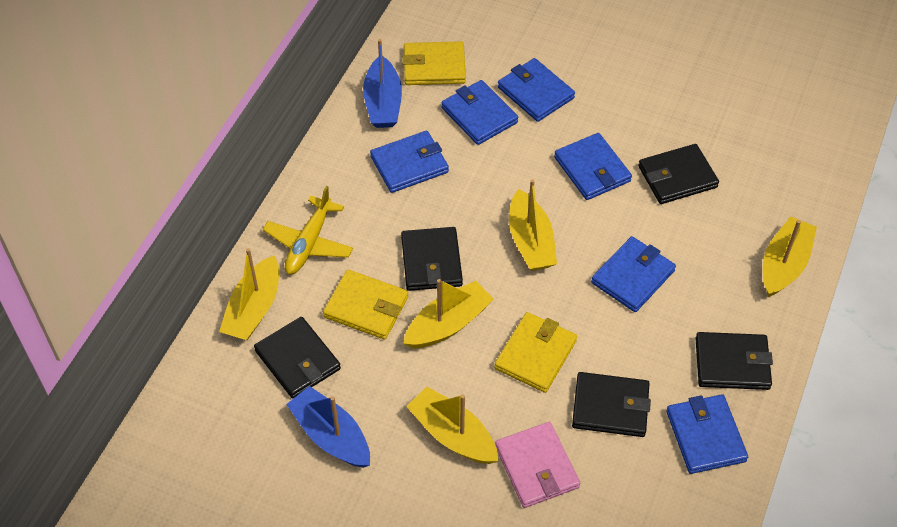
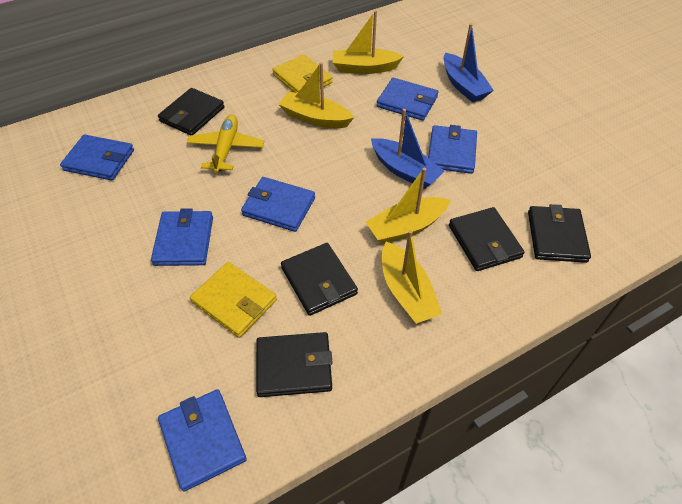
pink wallet: [495,422,580,508] = 1 -> none = 0
yellow boat: [219,248,279,341] [403,279,494,349] [406,387,499,464] [509,179,557,271] [763,216,817,297] = 5 -> [278,62,354,128] [333,11,404,74] [366,168,450,244] [382,230,442,324] = 4
yellow wallet: [323,270,408,340] [402,41,466,85] [494,312,577,393] = 3 -> [190,262,277,338] [272,54,333,93] = 2

